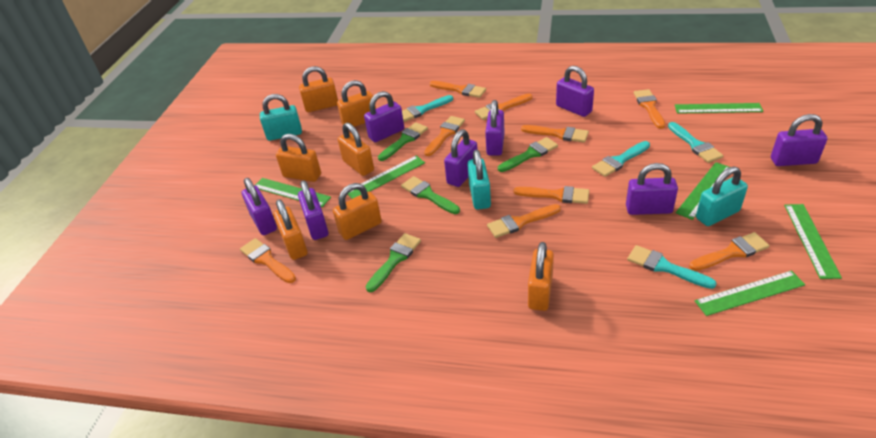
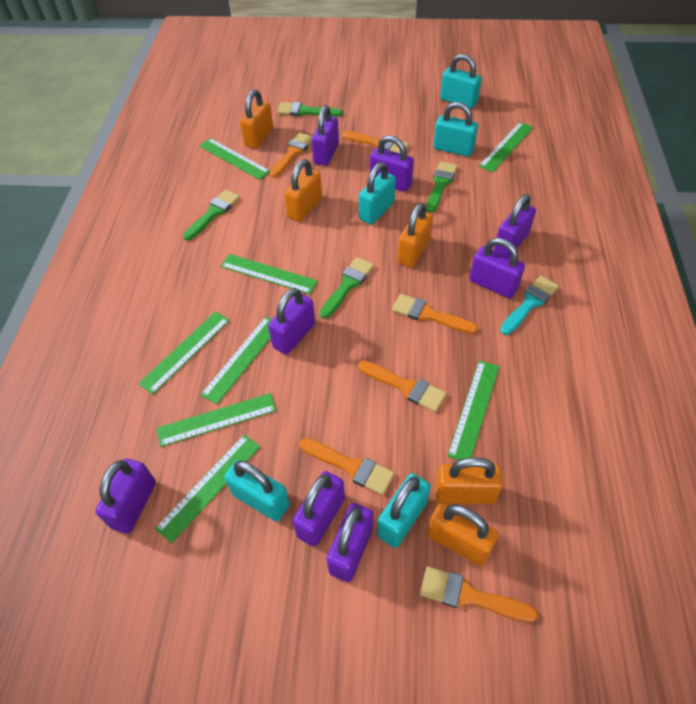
green ruler: [255,178,331,207] [347,155,425,199] [675,103,763,114] [676,162,729,220] [695,270,805,316] [784,204,842,279] = 6 -> [138,311,230,394] [155,435,260,543] [157,393,277,447] [199,138,270,180] [200,317,272,404] [221,254,318,294] [447,360,499,460] [479,122,533,172] = 8
orange brush: [240,238,296,283] [424,116,465,156] [430,81,486,98] [475,93,532,120] [487,204,561,238] [514,186,589,204] [521,125,589,143] [634,89,665,129] [689,232,770,271] = 9 -> [270,132,312,178] [300,438,395,495] [342,131,409,153] [358,360,446,412] [392,294,478,334] [420,566,538,622] = 6
orange padlock: [274,199,308,260] [276,134,321,182] [299,66,338,112] [333,183,382,240] [337,80,376,127] [338,123,374,176] [528,242,554,311] = 7 -> [240,89,273,149] [284,159,322,222] [398,202,433,267] [427,502,498,566] [435,457,503,504] = 5
turquoise brush: [402,95,453,122] [592,141,650,177] [627,245,717,289] [668,122,724,163] = 4 -> [500,276,559,335] = 1
turquoise padlock: [260,94,302,141] [467,150,491,210] [696,166,748,226] = 3 -> [224,460,290,521] [359,162,396,225] [377,473,430,548] [433,102,478,157] [440,54,482,108] = 5

